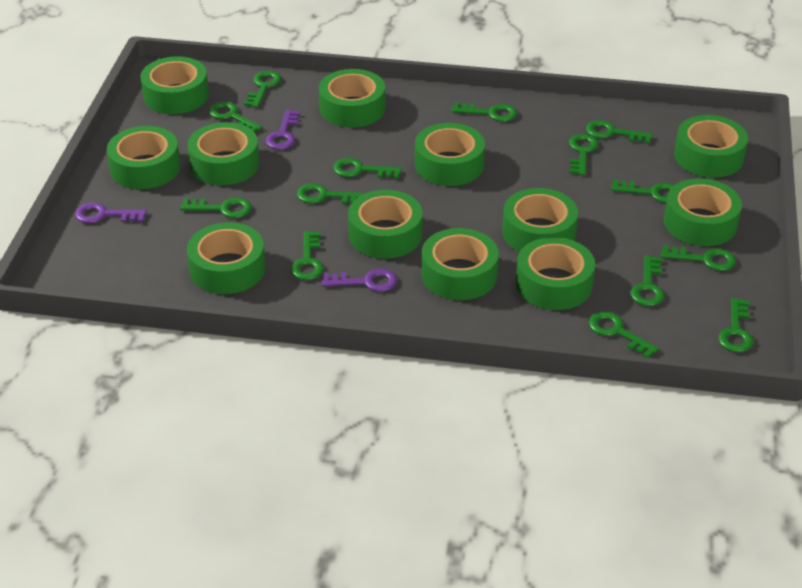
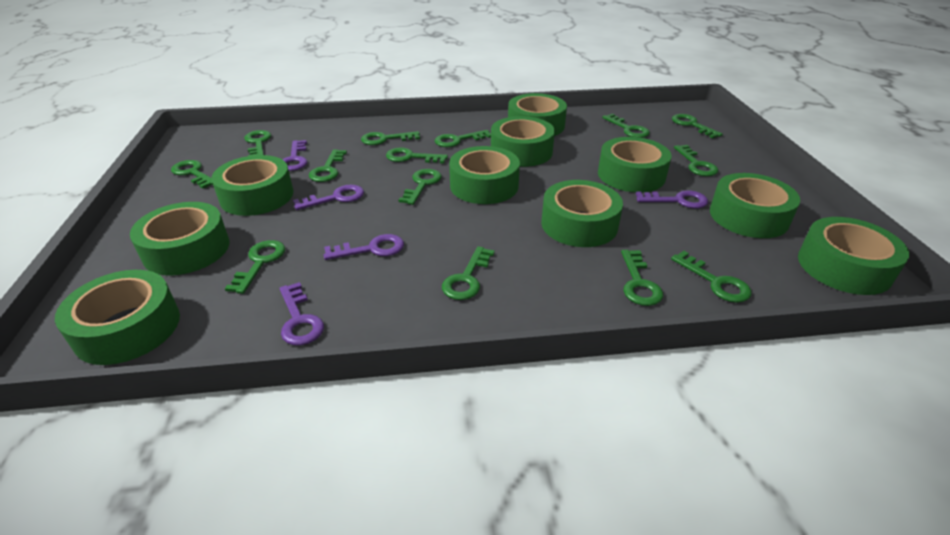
green tape: [107,126,180,189] [140,56,209,114] [187,122,260,185] [187,222,266,294] [319,69,386,128] [348,190,423,259] [415,123,485,186] [421,228,499,300] [502,188,578,252] [516,237,595,310] [664,178,742,246] [674,115,748,178] = 12 -> [55,270,180,365] [130,202,229,276] [211,155,293,216] [449,146,520,204] [491,116,555,167] [508,93,567,136] [541,180,623,247] [598,137,671,192] [710,173,800,238] [798,217,909,295] = 10
purple key: [75,202,147,223] [265,110,300,150] [322,269,397,292] = 3 -> [279,282,324,345] [282,140,307,171] [293,185,364,210] [324,234,404,260] [636,190,708,208] = 5

